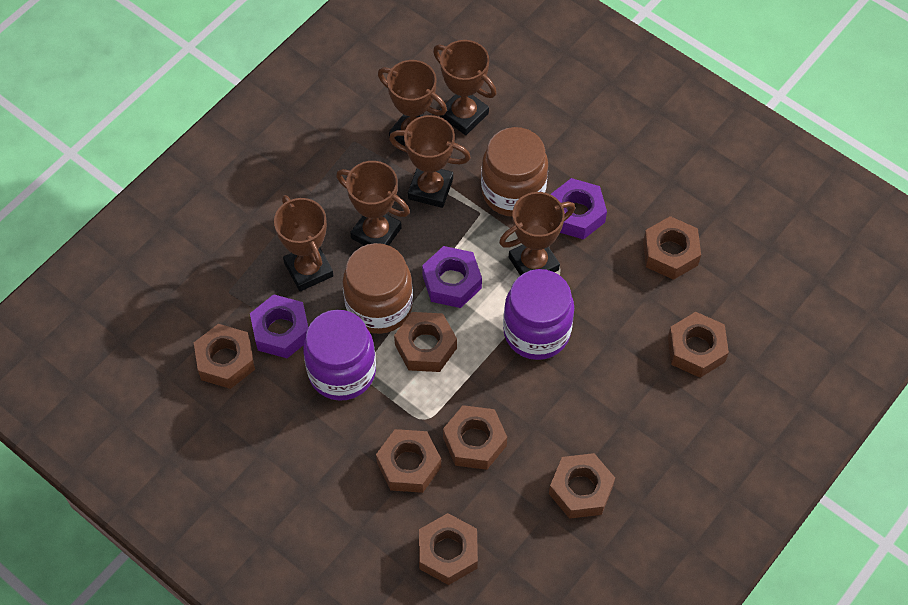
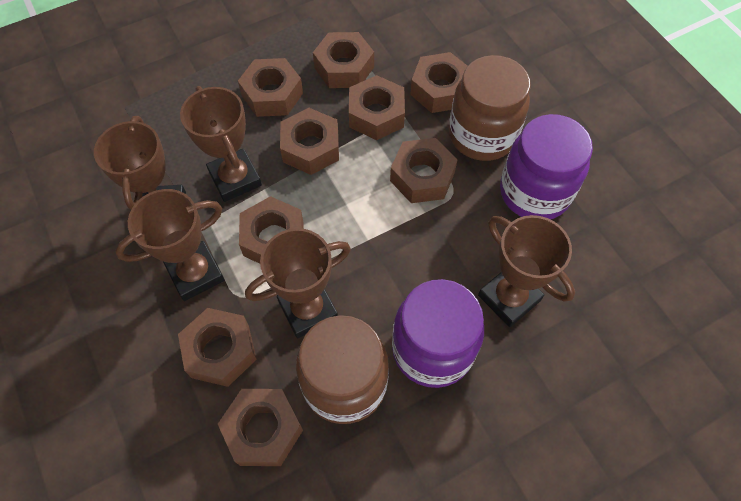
brown nut: [194,324,255,389] [376,429,441,493] [394,312,457,372] [419,513,478,585] [443,405,507,470] [549,453,615,519] [643,216,701,280] [668,312,729,378] = 8 -> [178,308,257,387] [218,389,303,466] [238,58,303,117] [239,196,304,264] [280,108,339,175] [313,32,374,88] [349,75,405,140] [390,138,458,203] [410,52,468,113] = 9
brown trophy: [274,195,333,291] [336,161,410,246] [378,60,447,146] [389,115,471,208] [433,40,496,135] [499,192,575,276] = 6 -> [94,116,186,209] [115,189,225,301] [180,86,262,202] [245,228,351,338] [478,215,575,327] = 5
purple nut: [250,294,308,358] [422,246,482,308] [550,178,607,240] = 3 -> none = 0

